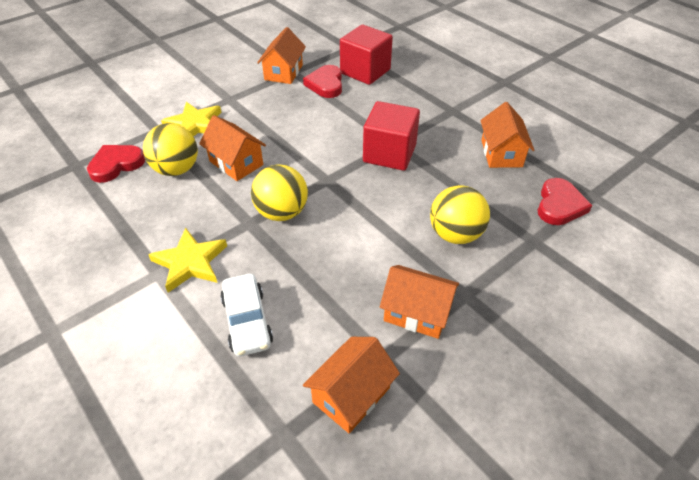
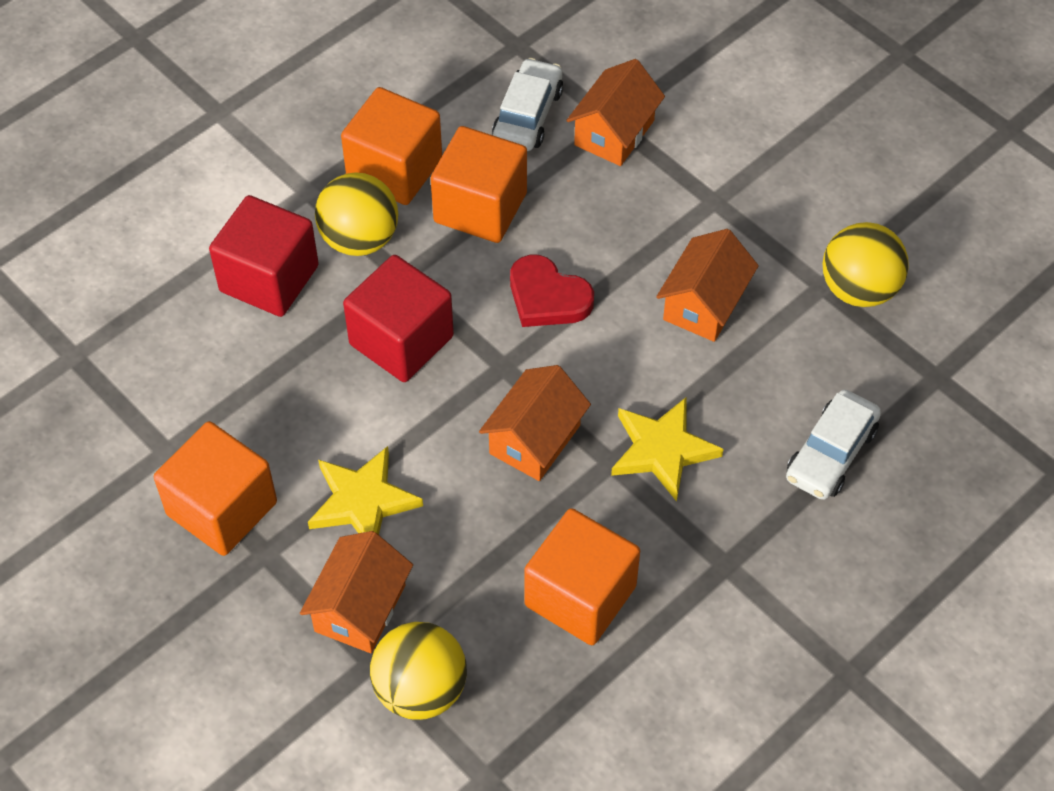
orange cube: none = 0 -> [154,421,277,556] [341,87,442,205] [431,126,527,243] [524,508,640,645] = 4
orange house: [199,115,266,181] [257,27,306,84] [303,337,400,433] [380,265,459,339] [480,102,534,168] = 5 -> [300,531,413,653] [479,365,591,481] [566,59,665,166] [656,229,759,342] = 4
red heart: [87,145,145,183] [303,65,342,98] [537,178,593,225] = 3 -> [510,255,594,327] = 1
white car: [220,274,273,356] = 1 -> [492,58,563,151] [786,390,881,500] = 2

